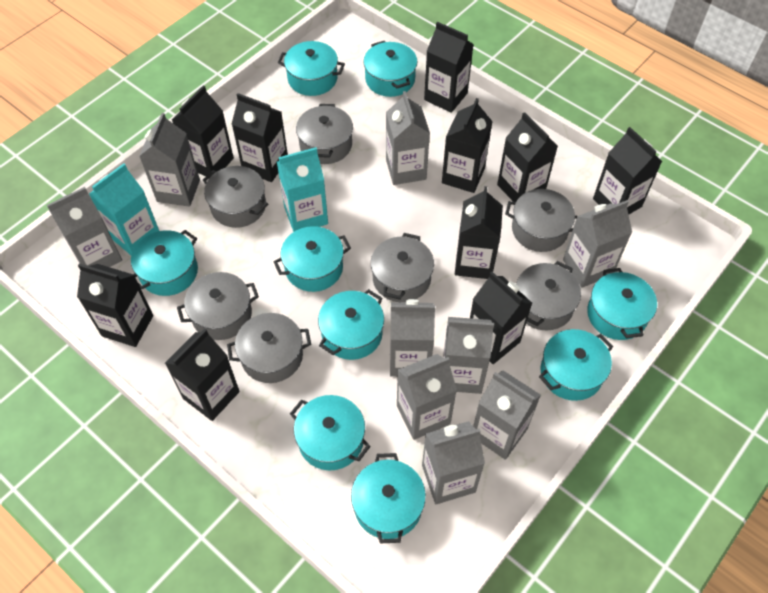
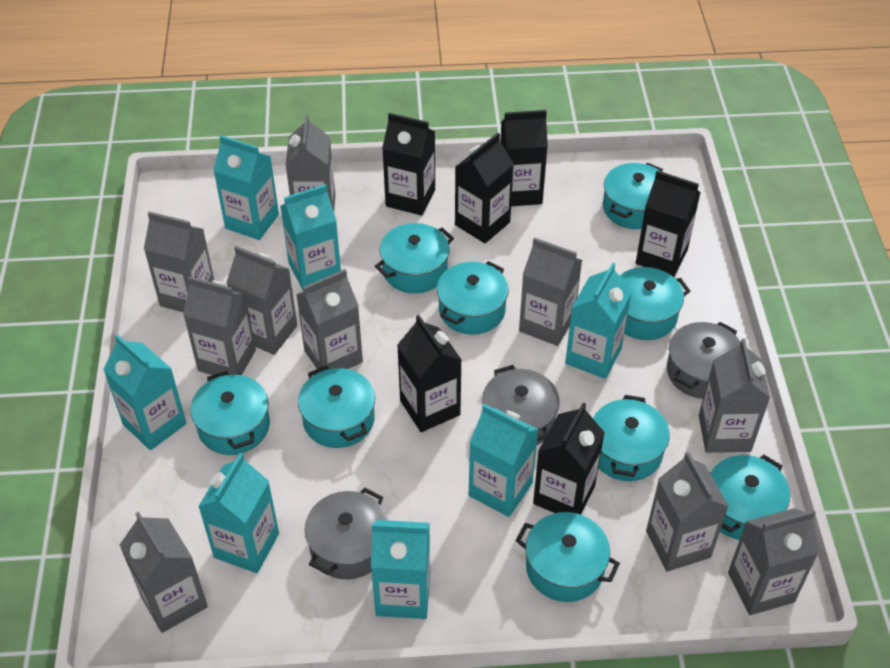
black carton: [77,263,153,347] [165,329,240,421] [172,85,234,177] [232,93,288,182] [424,22,474,113] [442,98,493,193] [455,186,503,279] [470,271,532,364] [497,112,558,202] [593,127,662,215] = 10 -> [382,113,435,215] [397,315,462,432] [455,133,514,243] [501,110,548,206] [533,403,605,515] [636,170,700,277] = 6
grey carton: [47,187,122,267] [139,113,200,207] [386,91,430,185] [390,299,435,377] [397,354,457,440] [422,421,485,504] [443,317,494,394] [473,371,541,460] [563,200,632,288] = 9 -> [120,512,208,633] [144,212,214,312] [183,276,256,375] [226,246,297,355] [286,115,335,211] [296,269,363,369] [519,237,582,346] [646,451,729,572] [699,339,770,453] [728,508,819,615] = 10
grey pot: [177,272,259,340] [203,166,268,228] [227,313,311,383] [296,104,353,164] [371,233,434,302] [505,189,577,252] [516,261,581,331] = 7 -> [305,488,388,579] [482,365,560,445] [667,322,741,399] = 3
turquoise carton: [89,163,159,255] [277,147,328,232] = 2 -> [103,334,187,450] [198,453,279,573] [213,135,279,240] [280,184,341,290] [371,520,430,619] [469,404,539,517] [565,263,632,379] = 7

